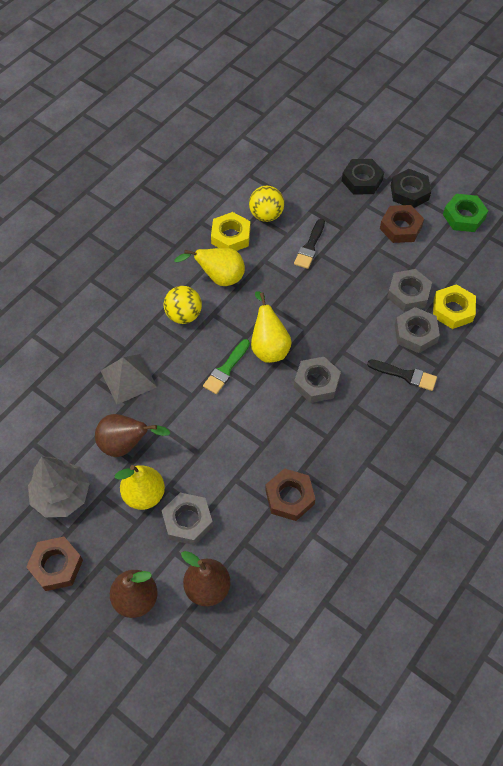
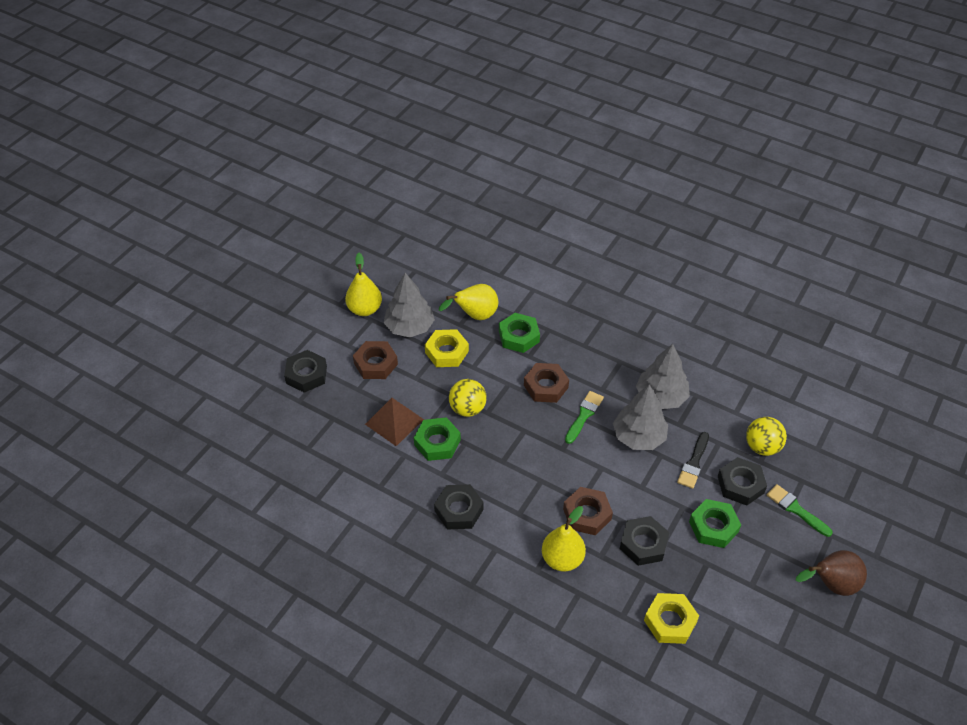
black brush: [294,219,325,269] [367,360,437,391] = 2 -> [677,432,709,489] = 1
black nut: [342,159,384,195] [391,169,431,208] = 2 -> [284,350,327,393] [434,484,484,530] [620,516,670,566] [718,457,767,506] = 4
brown pear: [95,414,170,457] [110,570,158,618] [181,551,230,606] = 3 -> [796,550,867,596] = 1
brown pyramid: none = 0 -> [365,398,424,446] = 1
green brush: [203,339,250,394] = 1 -> [565,391,604,444] [767,484,833,537] = 2
green nut: [443,194,488,232] = 1 -> [414,417,461,461] [499,313,540,353] [689,499,741,548] = 3
grey nut: [162,493,213,545] [294,357,341,403] [387,269,432,312] [395,307,440,353] = 4 -> none = 0
grey pyramid: [101,354,157,404] = 1 -> none = 0
grey tree: [28,457,90,517] = 1 -> [383,273,435,337] [613,384,668,450] [636,344,690,409] = 3

